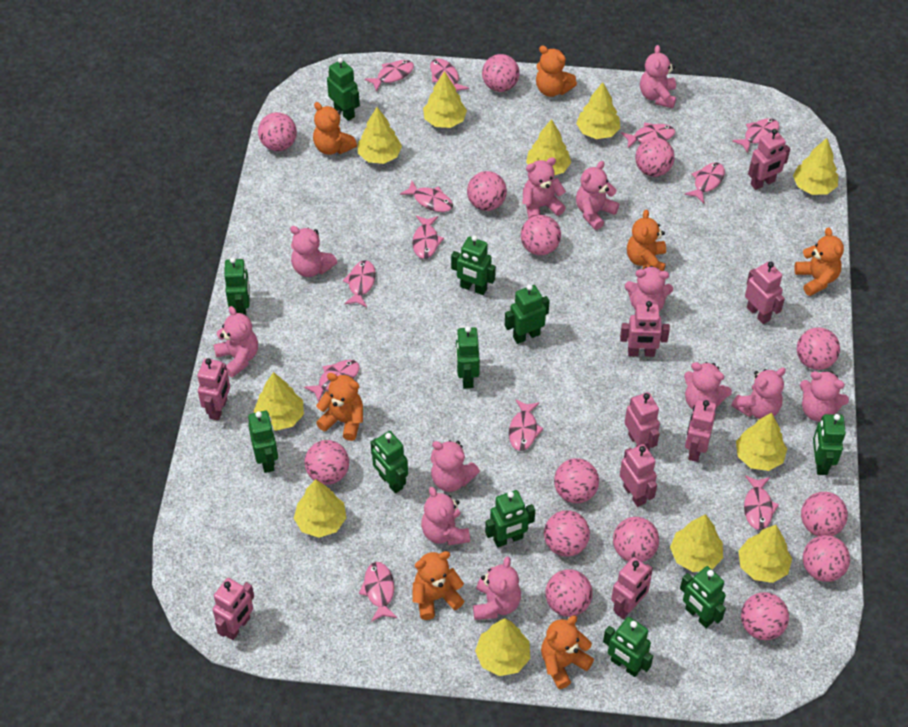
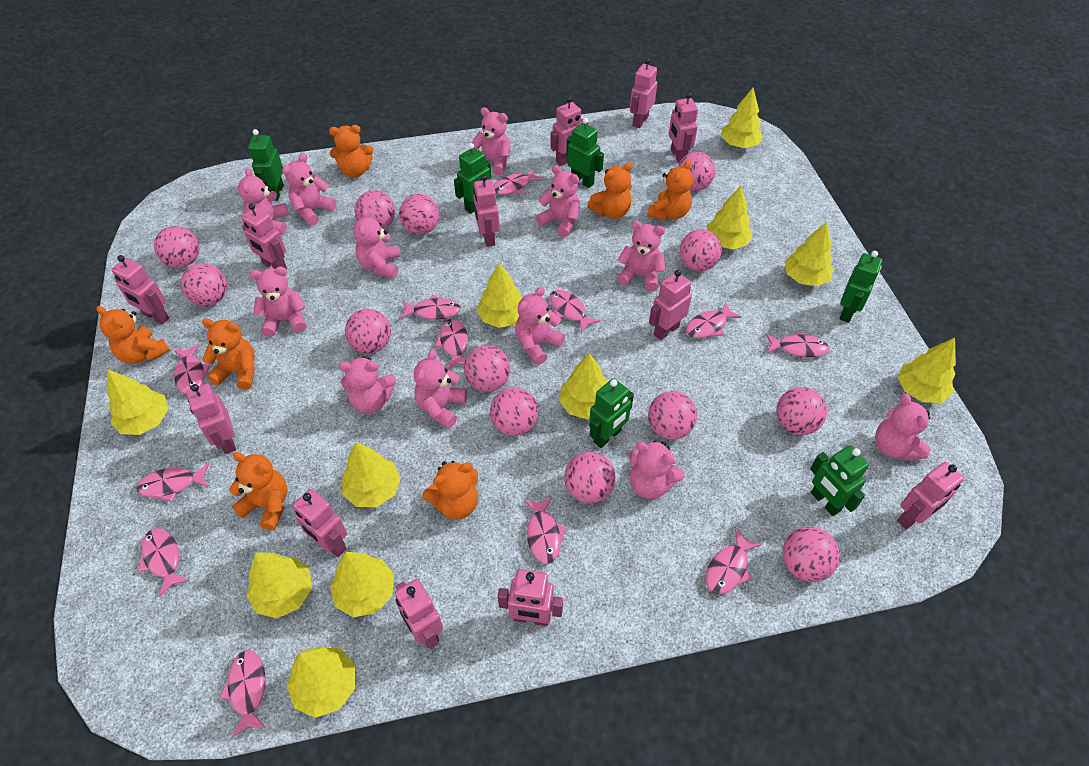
green robot: [224,257,250,315] [248,411,278,473] [327,58,360,121] [370,431,408,493] [451,235,496,295] [456,326,480,388] [485,490,535,547] [505,284,550,344] [603,617,653,677] [680,566,726,628] [813,414,846,475] = 11 -> [248,129,284,201] [454,143,491,214] [566,118,604,188] [589,378,634,448] [810,445,869,516] [839,251,882,323] = 6
pink ball: [258,112,297,151] [304,440,349,485] [467,171,507,211] [482,54,519,92] [521,215,561,255] [544,510,590,557] [545,569,592,617] [554,458,599,503] [613,517,659,562] [635,138,675,177] [741,592,789,640] [797,327,840,370] [801,492,848,536] [803,535,850,582] = 14 -> [154,226,199,268] [181,263,227,306] [345,309,391,354] [355,190,395,229] [399,194,439,235] [464,345,510,392] [490,388,538,436] [564,452,615,503] [648,391,697,440] [677,152,715,191] [680,229,722,271] [776,387,827,435] [783,526,840,582] = 13
pink robot: [197,358,230,421] [212,578,254,640] [611,557,653,619] [620,301,670,357] [620,444,657,507] [625,392,660,450] [685,400,716,462] [745,262,785,324] [748,129,790,190] = 9 -> [112,255,169,325] [186,383,236,454] [241,203,287,269] [292,489,347,557] [395,579,443,649] [473,175,500,247] [498,569,563,626] [551,97,588,166] [630,58,657,128] [649,270,692,340] [669,92,698,163] [897,462,964,529] = 12

